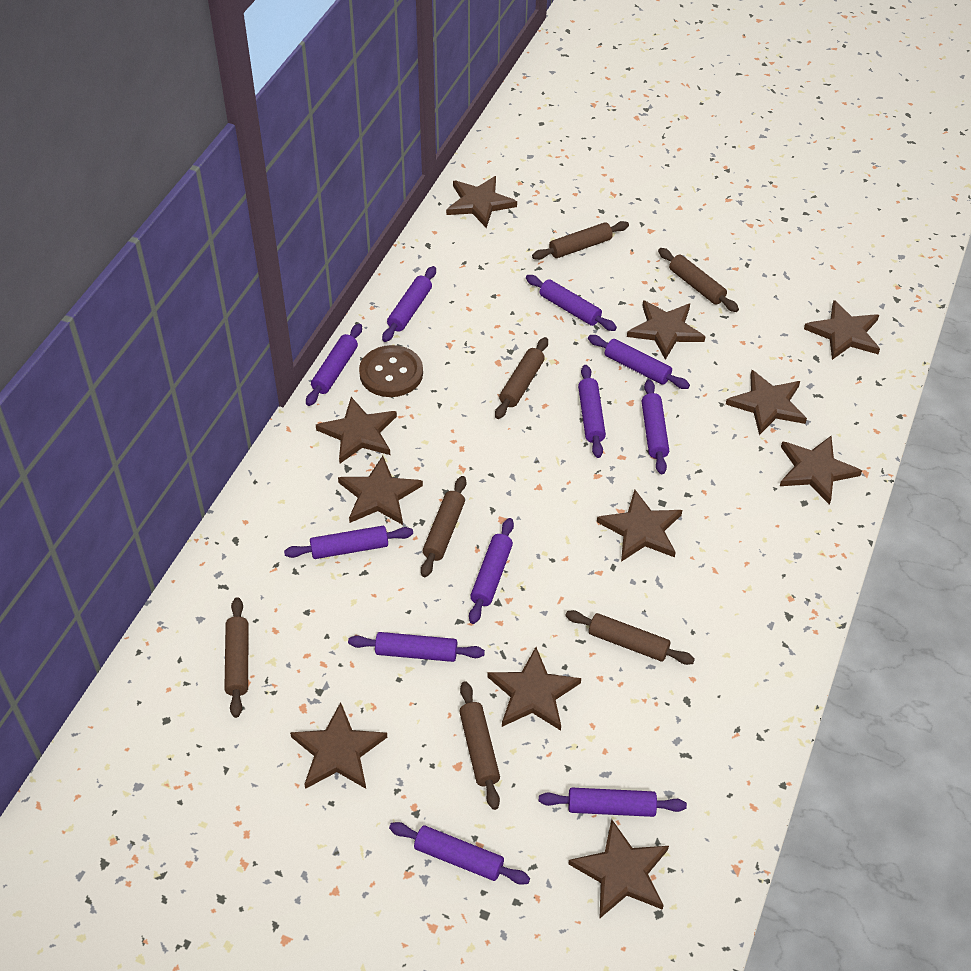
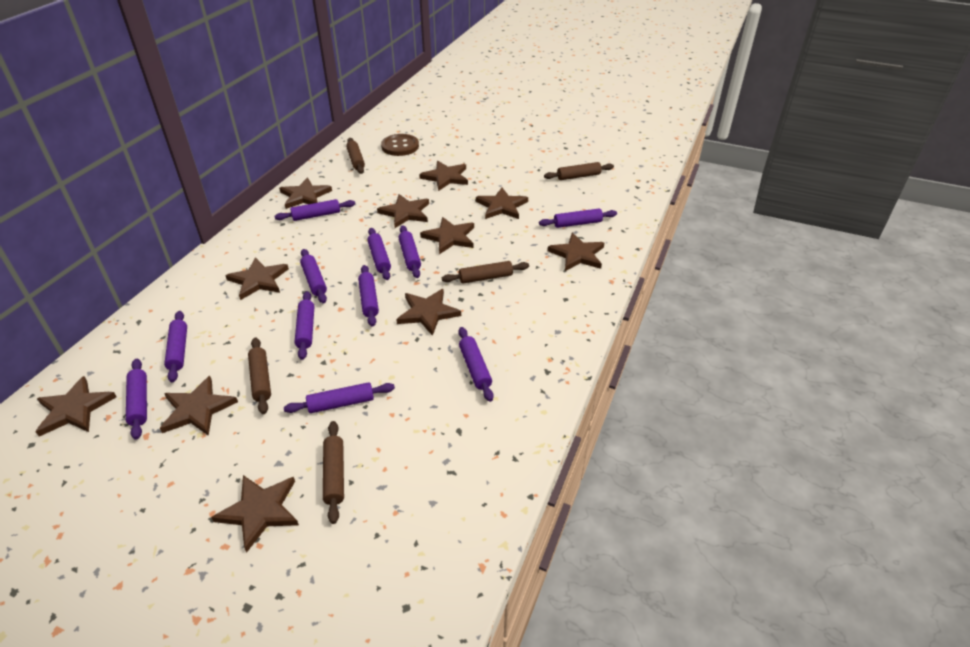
brown rolling pin: [224,597,249,718] [421,476,466,577] [459,681,500,810] [495,337,548,419] [532,221,629,260] [565,610,695,665] [658,248,739,312] = 7 -> [248,337,271,414] [323,421,344,524] [346,138,365,174] [442,261,529,283] [544,162,614,180] = 5

